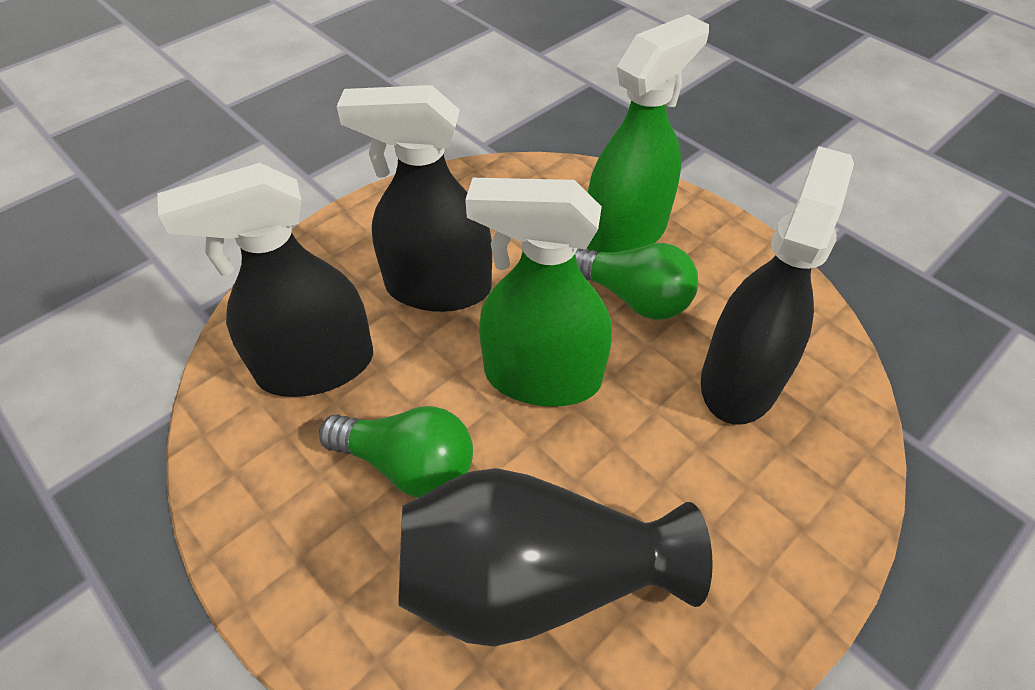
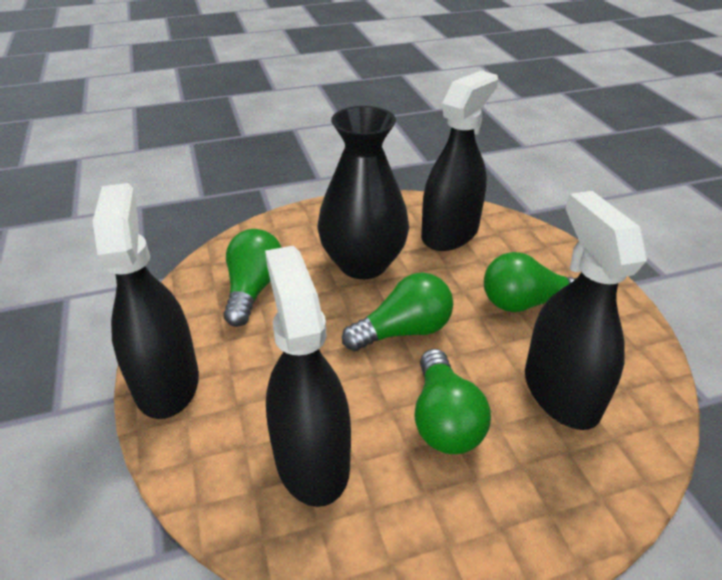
black spray bottle: [157,163,373,397] [337,85,492,312] [701,146,854,425] = 3 -> [93,183,199,419] [265,246,351,507] [421,71,498,251] [525,191,647,430] = 4
green light bulb: [319,406,473,498] [575,243,698,320] = 2 -> [223,229,282,327] [342,272,453,351] [414,349,491,454] [484,252,577,312] = 4
green spray bottle: [465,178,612,407] [587,15,709,253] = 2 -> none = 0

